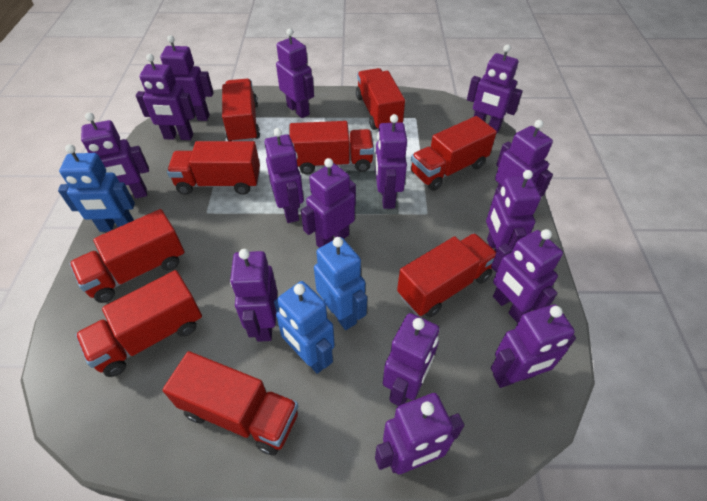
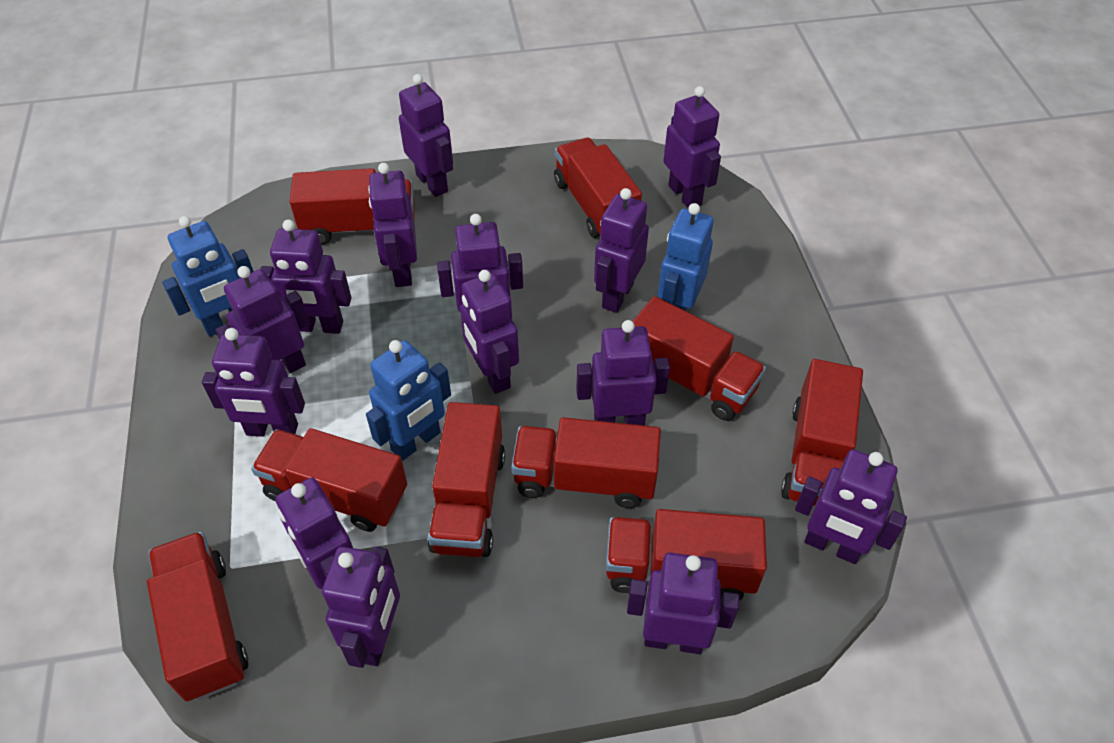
purple robot: [81,113,149,198] [136,54,196,140] [160,35,214,121] [230,249,277,342] [264,128,304,223] [276,28,314,118] [301,158,356,248] [375,114,407,209] [375,393,464,474] [383,313,439,406] [467,44,523,134] [486,170,541,252] [491,229,563,323] [491,304,576,388] [495,120,553,197] = 15 -> [202,328,305,437] [216,266,310,373] [260,220,351,334] [276,478,353,589] [322,546,400,668] [368,163,417,287] [399,74,453,197] [437,214,523,312] [460,270,519,394] [576,320,670,426] [594,188,649,313] [627,553,740,654] [663,86,721,208] [795,449,907,564] = 14

